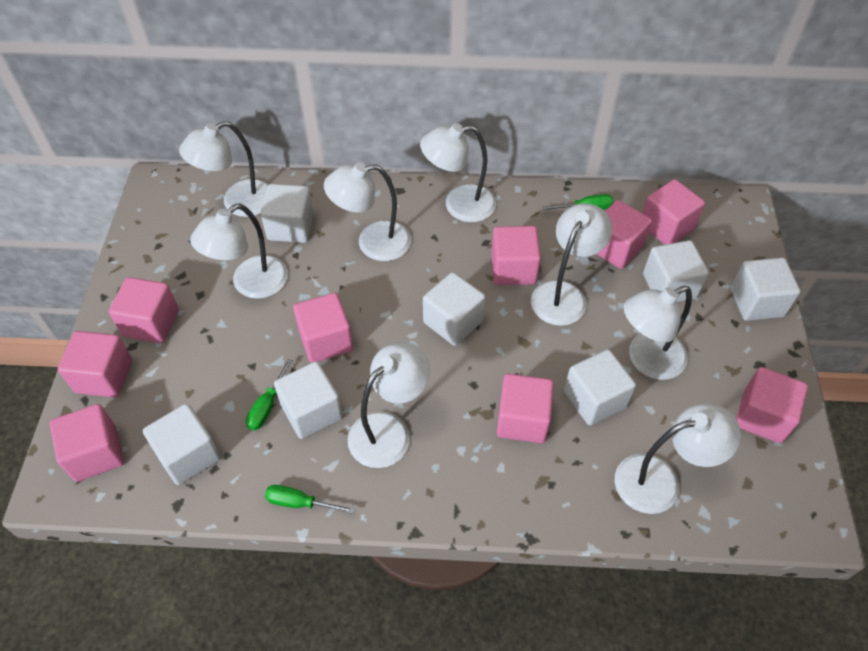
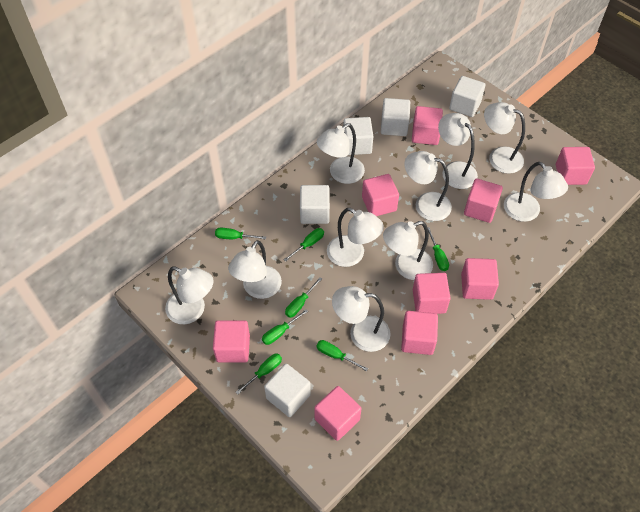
green screwdriver: [246,359,293,430] [265,485,355,514] [543,194,614,210] = 3 -> [215,228,266,239] [236,354,282,394] [262,309,308,345] [283,228,324,262] [285,277,322,318] [316,340,368,371] [427,227,449,271] = 7
white cube: [143,404,221,485] [261,184,314,243] [274,362,342,439] [423,272,485,346] [564,350,636,426] [643,240,709,302] [731,258,800,321] = 7 -> [264,363,311,417] [300,185,330,224] [343,117,373,155] [381,98,410,136] [449,76,485,117] = 5
white lamp: [179,121,269,217] [190,204,288,299] [324,162,411,261] [348,342,430,468] [420,123,497,222] [531,203,612,326] [615,403,741,514] [624,286,692,380] = 8 -> [165,267,214,324] [228,240,282,299] [317,123,365,184] [327,208,384,267] [332,286,390,352] [383,221,433,280] [405,151,452,221] [438,113,478,189] [484,102,525,174] [504,162,568,222] = 10

